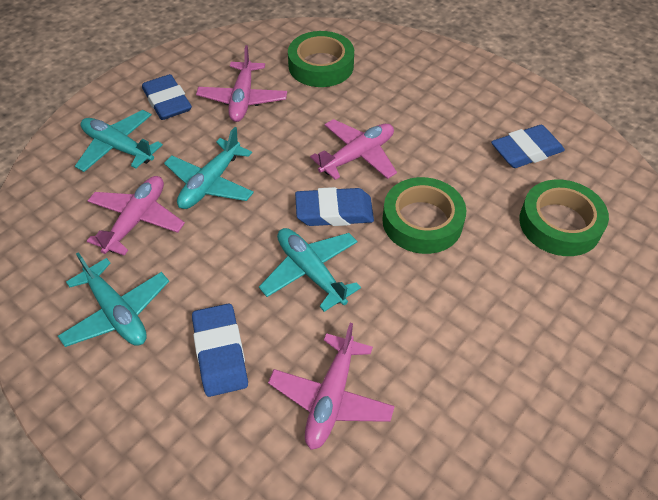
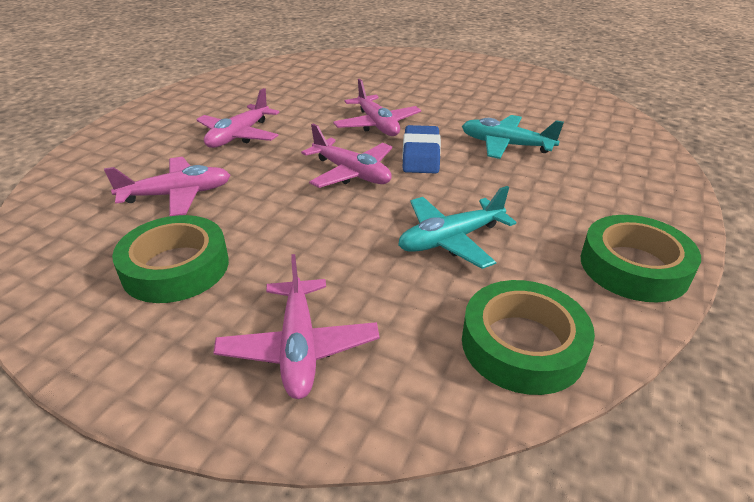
blue eraser: [142,74,192,120] [192,303,248,397] [295,187,374,226] [491,125,565,168] = 4 -> [402,125,441,173] = 1
pink plane: [87,176,185,256] [196,45,287,122] [268,323,395,450] [310,119,397,180] = 4 -> [104,157,230,216] [196,88,280,148] [213,254,380,399] [301,124,392,188] [333,79,421,136] = 5
turquoise plane: [58,252,169,347] [75,110,163,172] [164,127,254,209] [259,228,361,312] = 4 -> [398,186,516,269] [462,115,564,159] = 2

